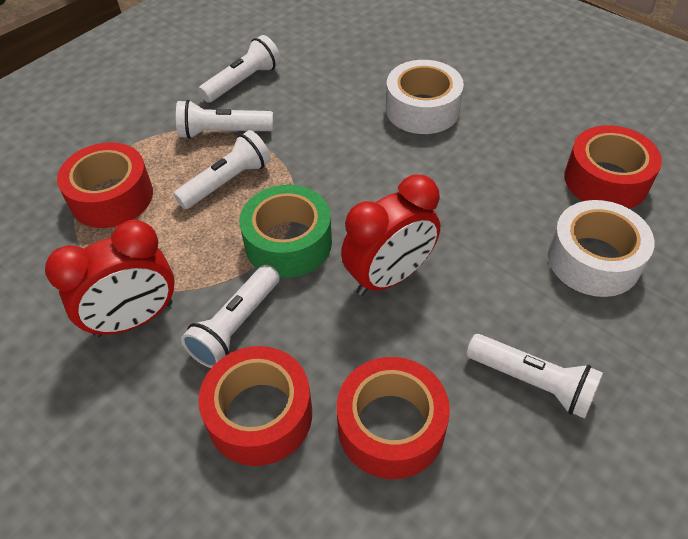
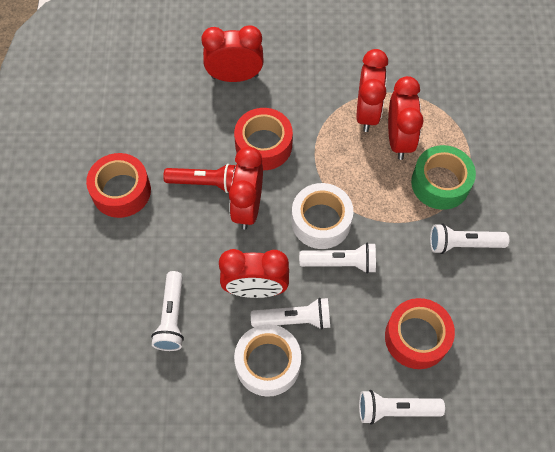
red clock: [45,220,175,338] [341,175,440,296] = 2 -> [201,25,264,82] [219,249,289,298] [229,147,263,230] [356,49,388,132] [388,76,424,160] = 5
red flashlight: none = 0 -> [163,164,236,193] = 1
red tape: [57,142,153,228] [198,346,312,466] [337,357,450,479] [564,125,662,209] = 4 -> [86,153,151,218] [234,108,293,170] [385,298,455,369] = 3

